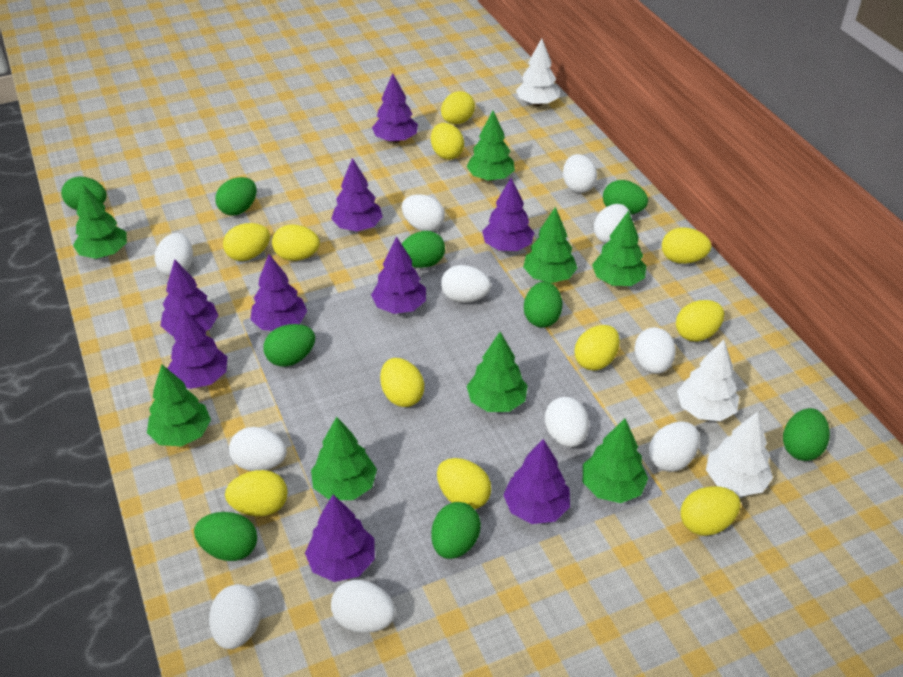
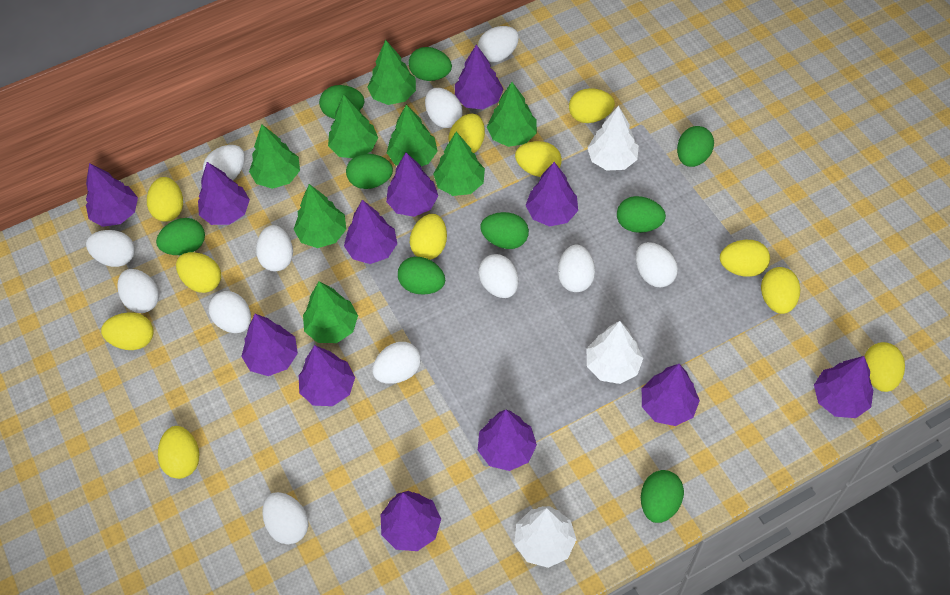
purple tree: [161,259,219,336] [167,308,227,389] [250,254,307,331] [305,494,375,582] [331,158,383,231] [371,236,426,314] [372,73,418,143] [482,178,535,251] [503,439,570,524] = 9 -> [86,163,138,227] [198,162,250,225] [241,314,298,376] [299,345,355,406] [344,200,397,264] [380,491,441,551] [386,152,438,217] [455,45,504,109] [478,410,537,471] [525,162,578,226] [642,364,700,426] [814,356,874,418] = 12
white egg: [155,233,193,276] [209,584,262,649] [229,427,287,471] [331,580,395,633] [402,194,445,231] [441,265,491,303] [545,397,589,447] [563,154,597,193] [594,204,631,243] [634,327,676,374] [649,421,700,472] = 11 -> [86,230,135,267] [117,269,159,313] [203,145,245,180] [208,291,251,333] [256,225,293,271] [262,492,309,544] [372,342,421,384] [425,88,463,128] [478,26,519,62] [478,254,518,298] [558,245,595,292] [636,242,678,287] = 12

